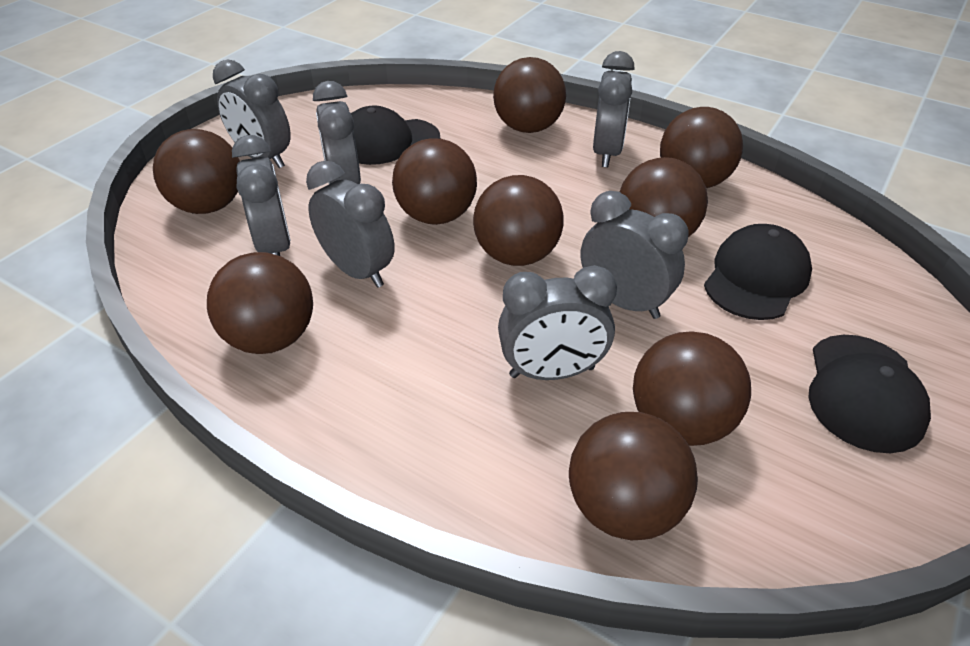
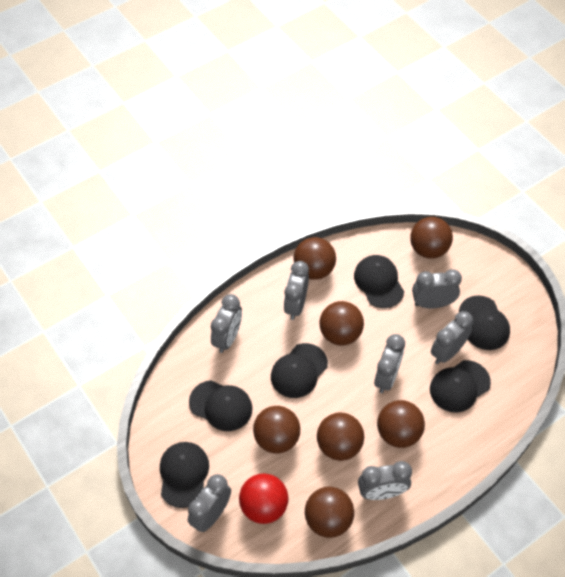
black cap: [351,106,440,165] [704,224,812,320] [808,335,931,453] = 3 -> [160,442,209,508] [189,380,253,431] [271,343,328,398] [354,255,404,308] [430,360,491,413] [459,295,510,350] = 6
brown ball: [153,129,240,214] [207,252,313,354] [392,138,477,225] [473,175,564,266] [493,57,566,133] [569,412,698,541] [620,157,708,237] [633,331,751,446] [660,107,743,188] = 9 -> [253,406,300,454] [294,237,336,280] [305,487,354,538] [317,412,364,461] [319,301,364,346] [377,400,425,448] [410,217,453,259] = 7
red ball: none = 0 -> [239,473,288,524] = 1

